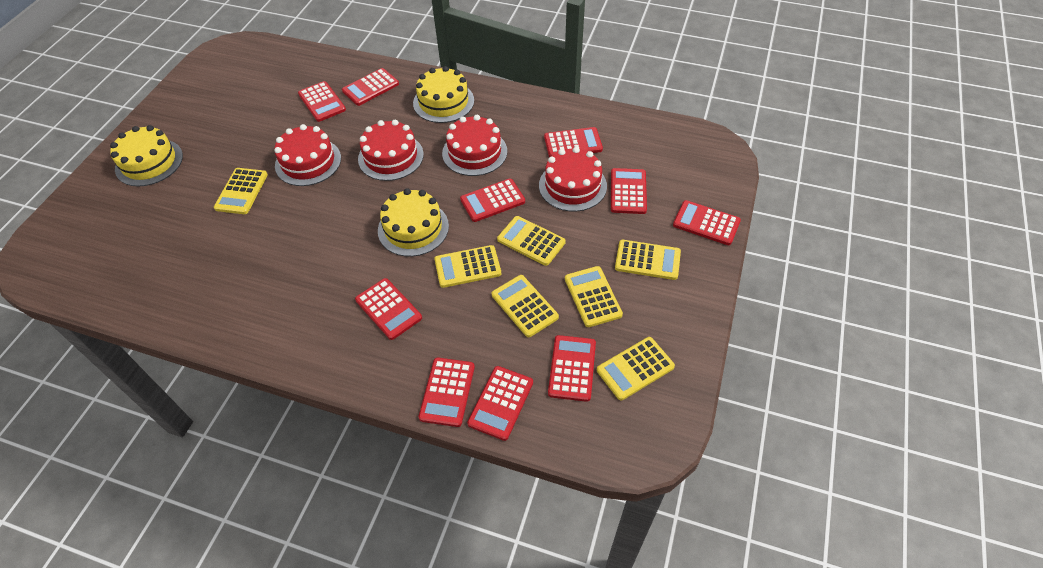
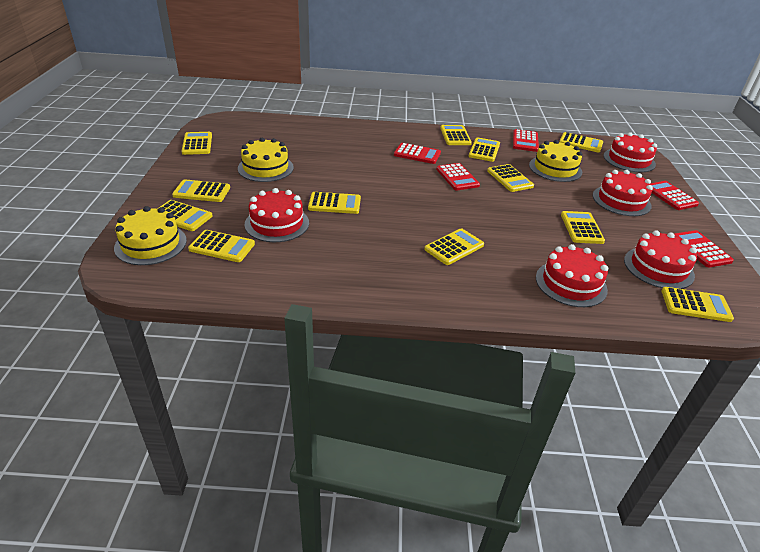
red cake: [274,124,341,186] [358,120,424,181] [442,115,507,176] [539,147,607,212] = 4 -> [244,188,309,242] [536,244,608,307] [593,170,653,216] [603,132,657,172] [624,230,697,289] = 5
red calculator: [298,81,346,122] [342,68,399,106] [355,278,422,340] [419,358,475,427] [460,179,525,222] [467,366,533,441] [544,127,603,157] [548,335,596,402] [611,168,647,214] [673,200,741,245] = 10 -> [394,143,441,164] [436,163,480,191] [513,129,539,152] [651,181,699,210] [674,230,734,267] = 5
yellow calculator: [214,168,268,214] [434,245,501,288] [492,275,559,337] [497,216,565,266] [565,266,623,327] [597,337,675,401] [615,240,681,280] = 7 -> [157,200,212,231] [172,179,230,202] [182,132,212,155] [188,230,255,262] [308,192,361,214] [424,228,484,265] [440,125,472,145] [469,137,500,162] [487,164,534,192] [559,132,603,153] [561,211,605,244] [661,287,734,322] = 12

